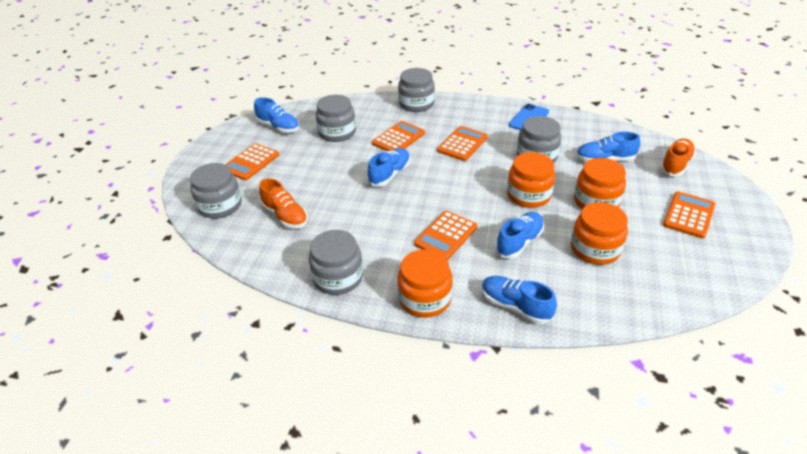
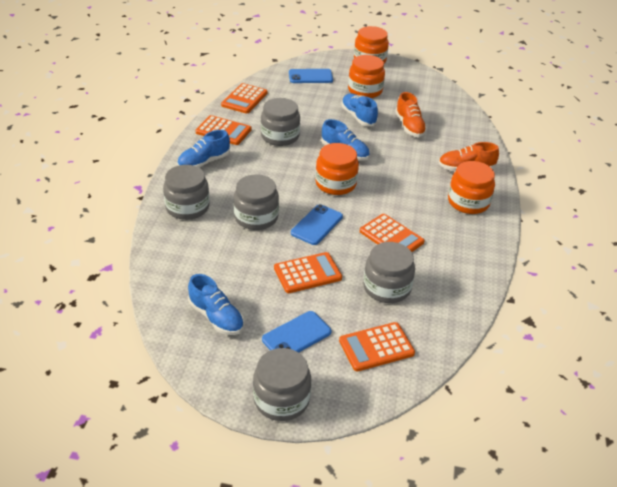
blue phone: [509,104,549,130] = 1 -> [262,311,332,353] [289,69,333,83] [291,204,343,245] = 3
blue shoe: [254,97,299,133] [368,148,410,187] [481,276,557,324] [495,212,544,259] [576,132,640,162] = 5 -> [177,130,230,168] [188,274,244,335] [321,119,370,161] [341,93,378,126] = 4

